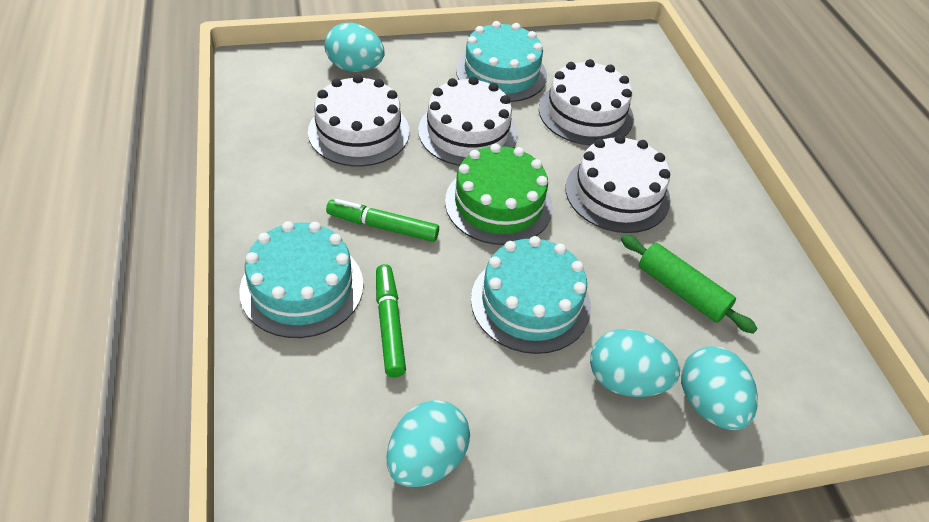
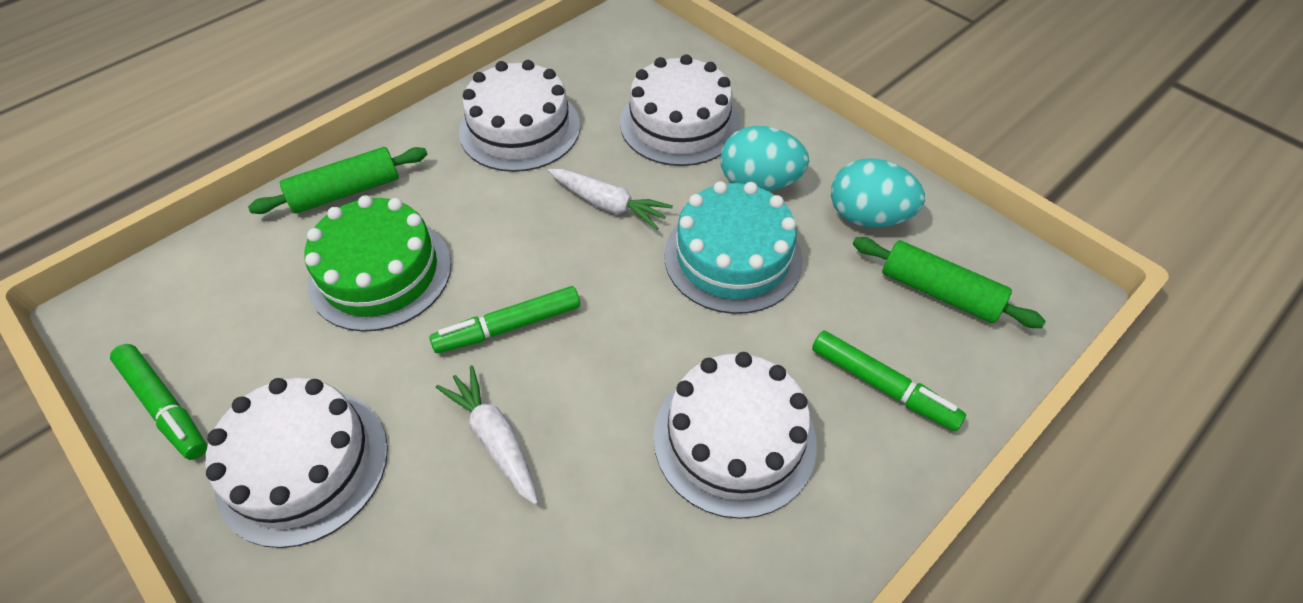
green marker: [326,199,439,242] [376,264,406,377] = 2 -> [110,344,207,460] [430,286,580,353] [812,330,966,431] = 3
green rolling pin: [621,234,758,334] = 1 -> [248,147,428,214] [853,237,1046,328] = 2
turquoise cake: [239,221,363,338] [456,21,547,102] [471,236,591,354] = 3 -> [664,181,803,314] = 1
turquoise egg: [325,23,385,72] [386,400,470,487] [590,329,680,397] [681,346,758,430] = 4 -> [720,126,809,191] [831,158,925,227] = 2
white carrot: none = 0 -> [436,365,538,505] [548,169,673,230] = 2

